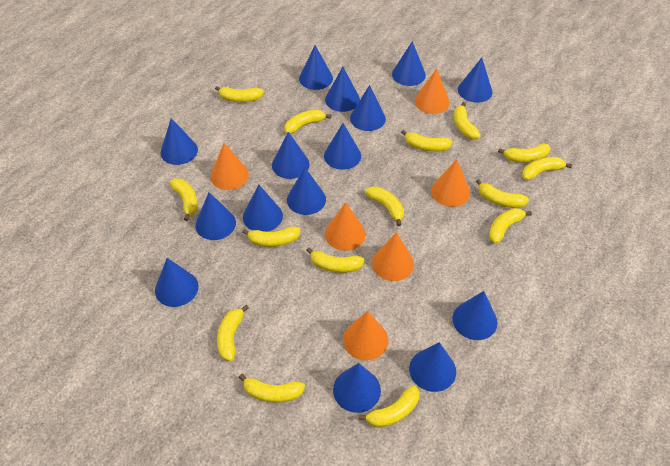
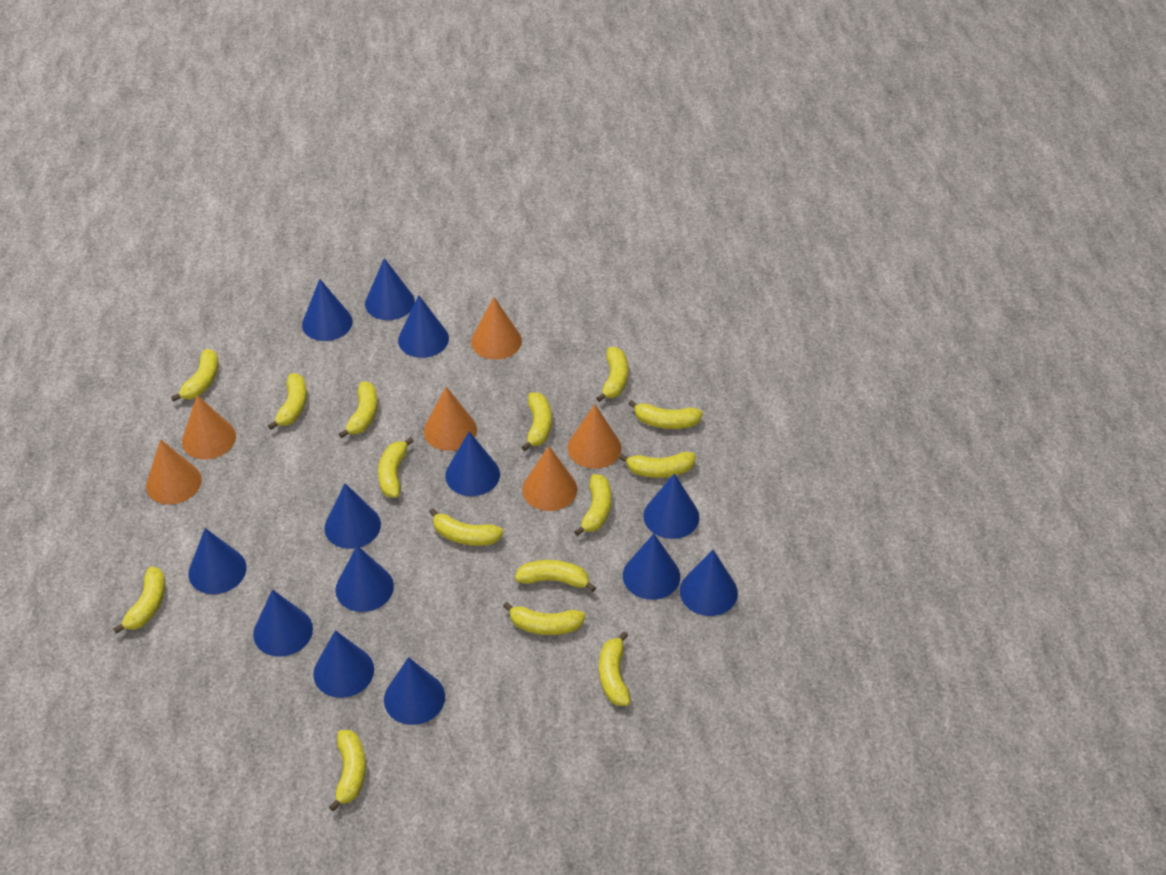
blue cone: [155,258,199,307] [161,118,198,165] [195,192,236,240] [243,184,283,232] [272,132,310,179] [287,167,326,215] [299,45,333,90] [324,123,361,170] [325,67,360,112] [333,363,381,413] [350,85,386,131] [392,41,426,86] [409,342,456,392] [452,291,498,340] [458,58,492,103] = 15 -> [188,528,246,594] [253,590,313,657] [302,279,353,341] [313,630,374,698] [324,483,381,549] [336,546,394,612] [365,258,415,320] [384,657,445,725] [398,295,449,358] [445,431,500,496] [623,534,680,600] [643,473,699,539] [680,550,738,616] = 13

